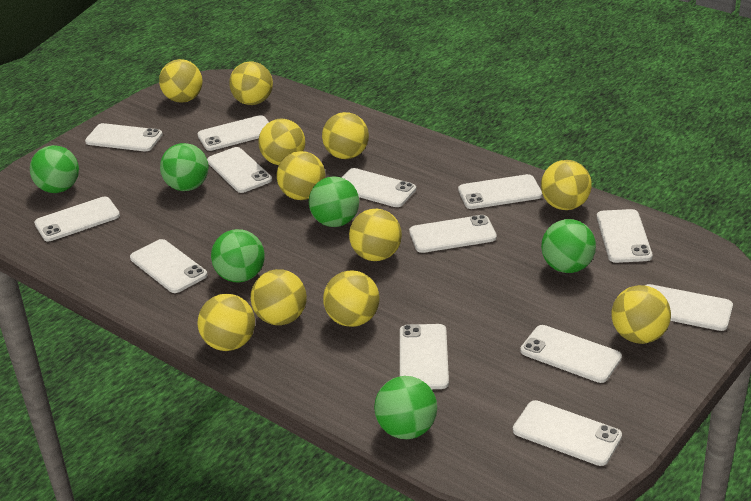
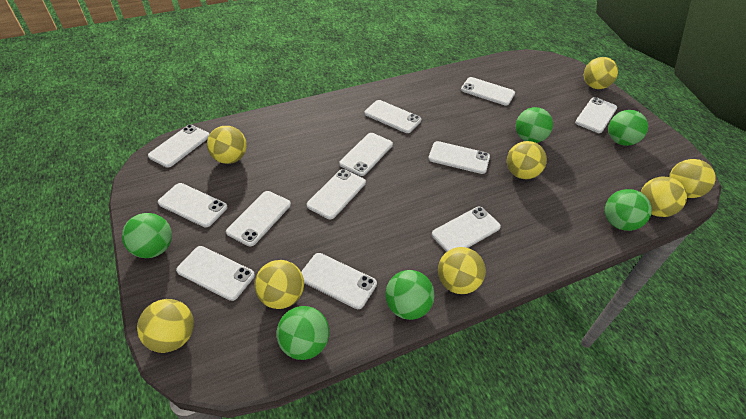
white phone: [34,197,120,241] [85,123,163,151] [130,239,207,293] [197,115,269,151] [207,147,272,193] [341,168,416,207] [400,324,449,389] [409,215,497,253] [458,174,542,209] [513,400,622,466] [520,325,622,383] [597,209,653,263] [645,284,733,331] = 13 -> [148,125,209,168] [158,183,227,227] [176,246,255,301] [226,191,291,246] [301,253,377,309] [307,169,366,219] [339,133,393,176] [365,100,421,133] [428,141,490,174] [432,207,501,252] [461,77,515,106] [575,97,617,133] = 12
yellow ball: [159,59,202,103] [198,294,255,351] [229,61,273,105] [251,269,307,325] [258,118,305,165] [277,151,326,200] [322,112,369,159] [323,270,379,327] [349,209,402,261] [541,160,592,210] [612,285,671,344] = 11 -> [137,299,194,353] [207,126,247,164] [255,260,304,309] [438,247,486,294] [507,141,547,179] [584,57,618,89] [641,176,687,217] [669,159,716,198] = 8

